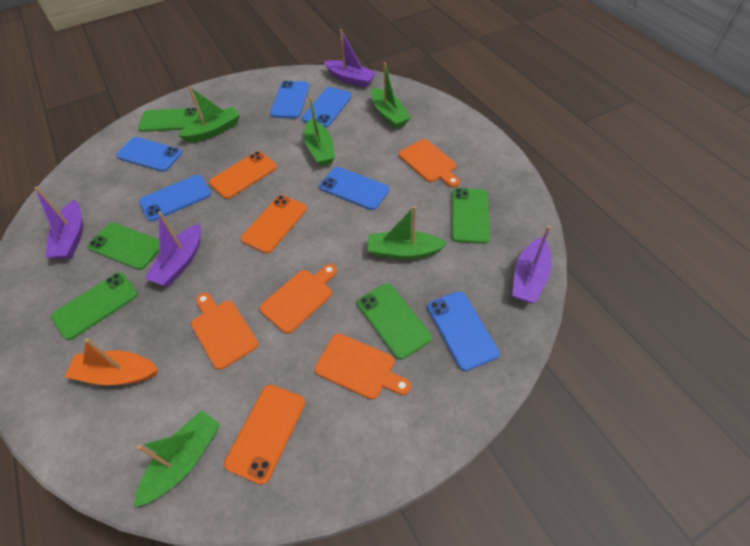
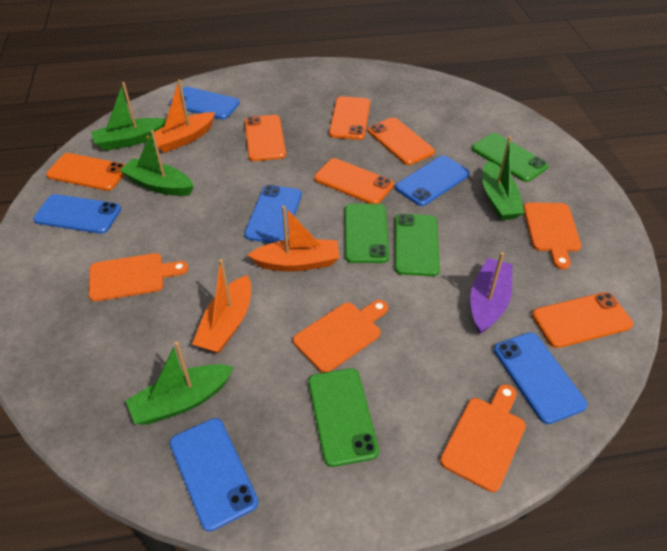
green boat: [134,410,221,507] [178,86,240,142] [304,97,335,166] [368,206,448,259] [371,62,411,129] = 5 -> [91,82,166,151] [119,130,194,196] [126,341,234,425] [482,136,525,220] = 4
green phone: [51,272,138,340] [88,223,160,270] [138,108,199,132] [357,284,432,360] [452,188,490,244] = 5 -> [308,368,379,467] [345,204,389,263] [395,214,440,276] [472,133,549,182] = 4
orange boat: [65,338,158,385] = 1 -> [147,80,215,153] [192,259,251,353] [247,206,340,272] = 3
orange phone: [209,151,277,199] [224,385,305,485] [241,195,307,254] = 3 -> [46,153,125,191] [245,115,286,161] [314,158,394,204] [329,96,370,140] [368,117,435,165] [532,292,633,348] = 6
purple boat: [34,187,83,259] [145,212,201,286] [324,29,376,88] [512,226,552,303] = 4 -> [470,252,512,334] = 1

